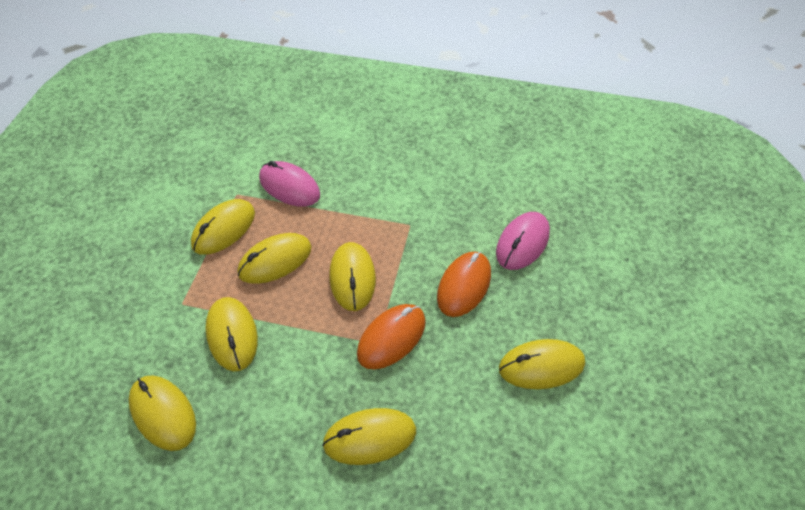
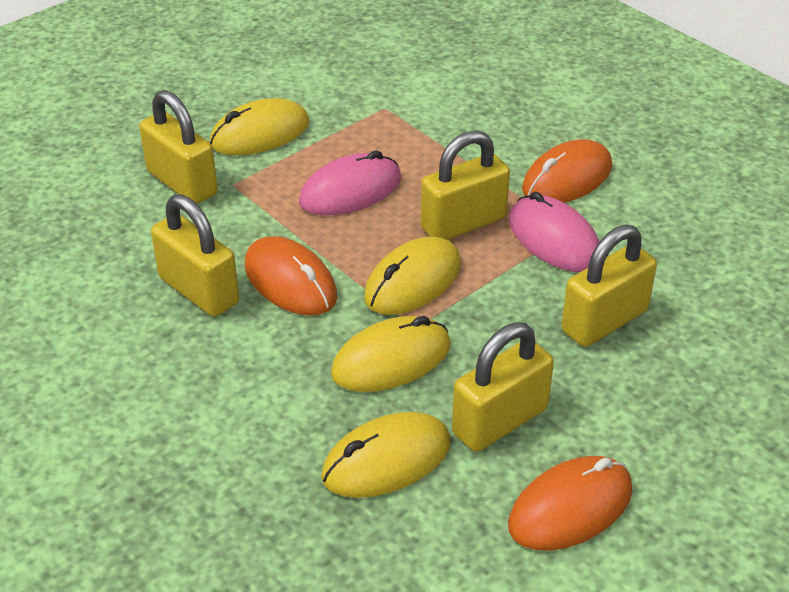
orange mouse: [357,304,426,370] [437,251,491,317] = 2 -> [245,236,337,316] [508,456,632,551] [522,139,612,203] = 3
yellow mouse: [129,375,196,451] [191,199,255,255] [205,297,258,371] [238,233,312,284] [322,408,416,465] [329,242,376,311] [499,339,585,389] = 7 -> [210,98,310,155] [321,412,451,498] [331,316,451,392] [364,237,461,315] = 4
yellow padlock: none = 0 -> [139,90,218,204] [151,194,239,317] [421,130,510,240] [452,323,554,452] [561,225,657,347] = 5

